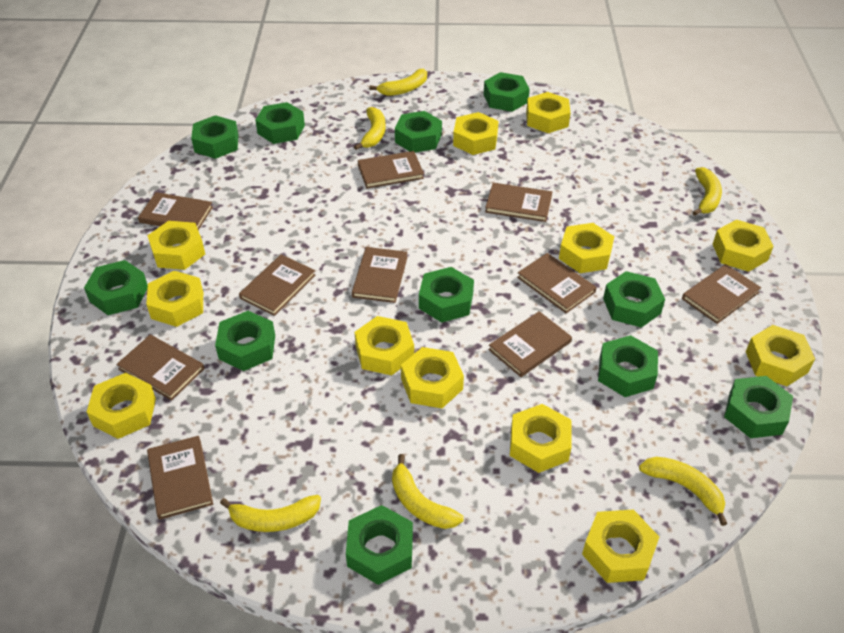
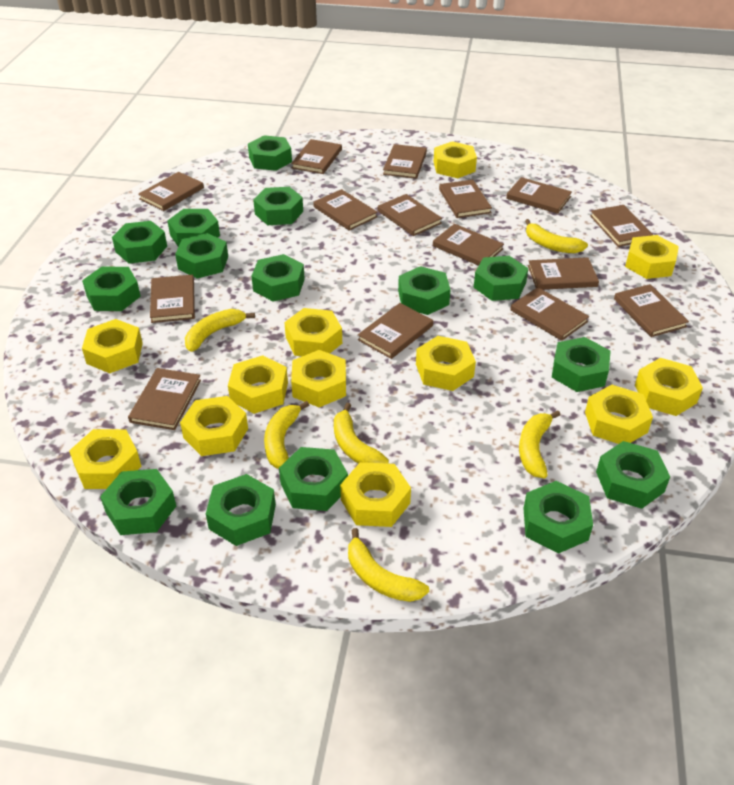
brown book: [116,335,204,401] [138,192,213,230] [147,436,213,520] [239,254,315,316] [352,247,408,303] [358,151,424,189] [485,183,552,222] [488,311,572,377] [517,253,597,313] [682,264,761,324] = 10 -> [128,368,201,430] [138,172,204,211] [150,275,195,323] [291,139,342,174] [313,189,378,231] [358,303,433,359] [378,194,442,236] [383,144,427,179] [433,224,504,266] [439,179,492,218] [506,177,572,214] [510,287,589,341] [528,257,599,290] [590,205,653,247] [614,284,689,337] = 15
green nut: [84,260,148,315] [191,115,239,159] [215,311,275,371] [255,102,305,144] [346,505,413,585] [395,111,442,152] [419,267,474,323] [483,72,530,112] [598,335,658,397] [603,271,665,328] [724,376,793,438] = 11 -> [82,266,141,311] [100,469,176,535] [112,221,167,264] [167,209,220,247] [175,233,228,279] [206,474,276,546] [248,135,292,171] [252,254,305,302] [253,187,303,225] [279,447,348,511] [398,266,451,315] [474,256,528,301] [523,481,593,554] [552,337,611,392] [596,441,670,509] = 15

